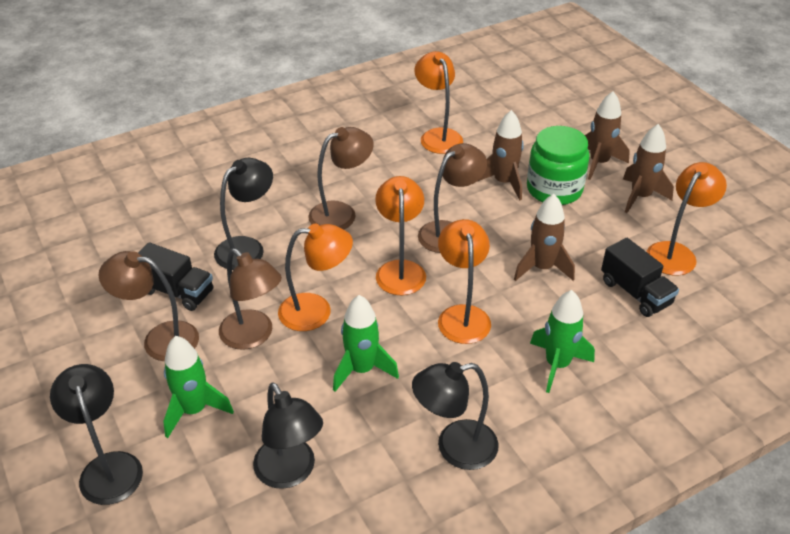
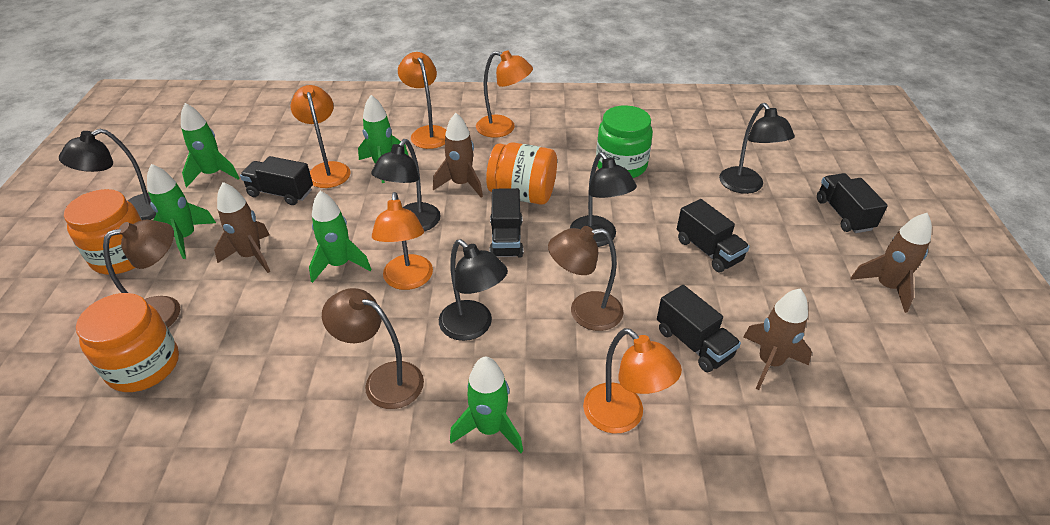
black lamp: [50,364,143,505] [214,158,273,270] [253,382,323,489] [412,362,499,470] = 4 -> [59,129,156,220] [371,139,441,231] [439,239,508,341] [570,152,637,247] [719,103,795,194] = 5
black truck: [138,242,213,311] [601,238,679,317] = 2 -> [240,156,313,205] [490,188,523,257] [657,285,741,372] [677,199,750,272] [817,173,888,233] = 5
brown lamp: [98,251,199,361] [219,248,282,350] [308,127,374,230] [418,143,487,253] = 4 -> [103,220,180,328] [322,288,424,409] [548,226,623,331] = 3
green rocket: [163,336,234,438] [333,295,399,392] [530,290,595,393] = 3 -> [147,164,216,259] [181,103,240,187] [309,191,371,283] [358,95,409,183] [450,357,523,453] = 5
orange jar: none = 0 -> [64,189,142,274] [76,293,179,392] [486,142,557,205] = 3

